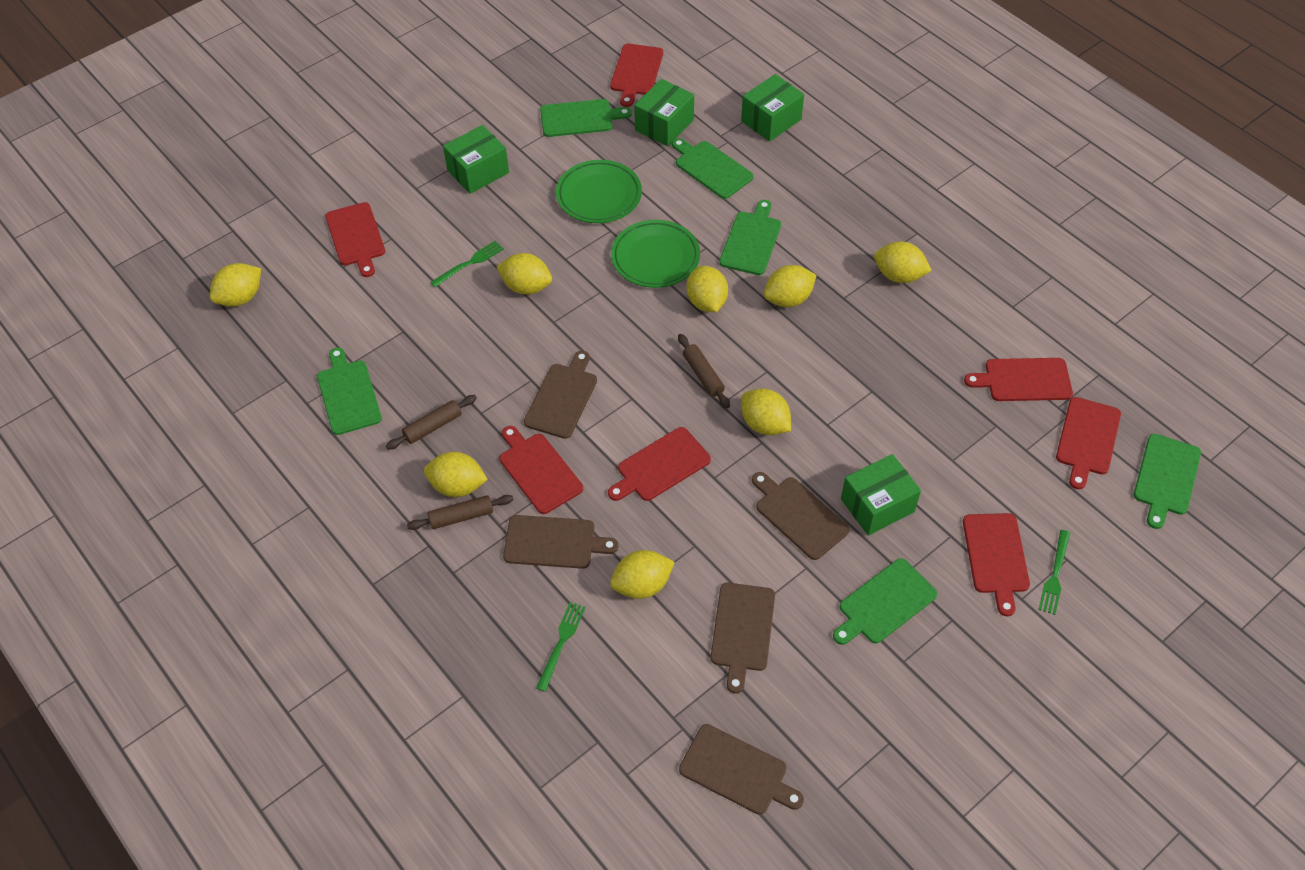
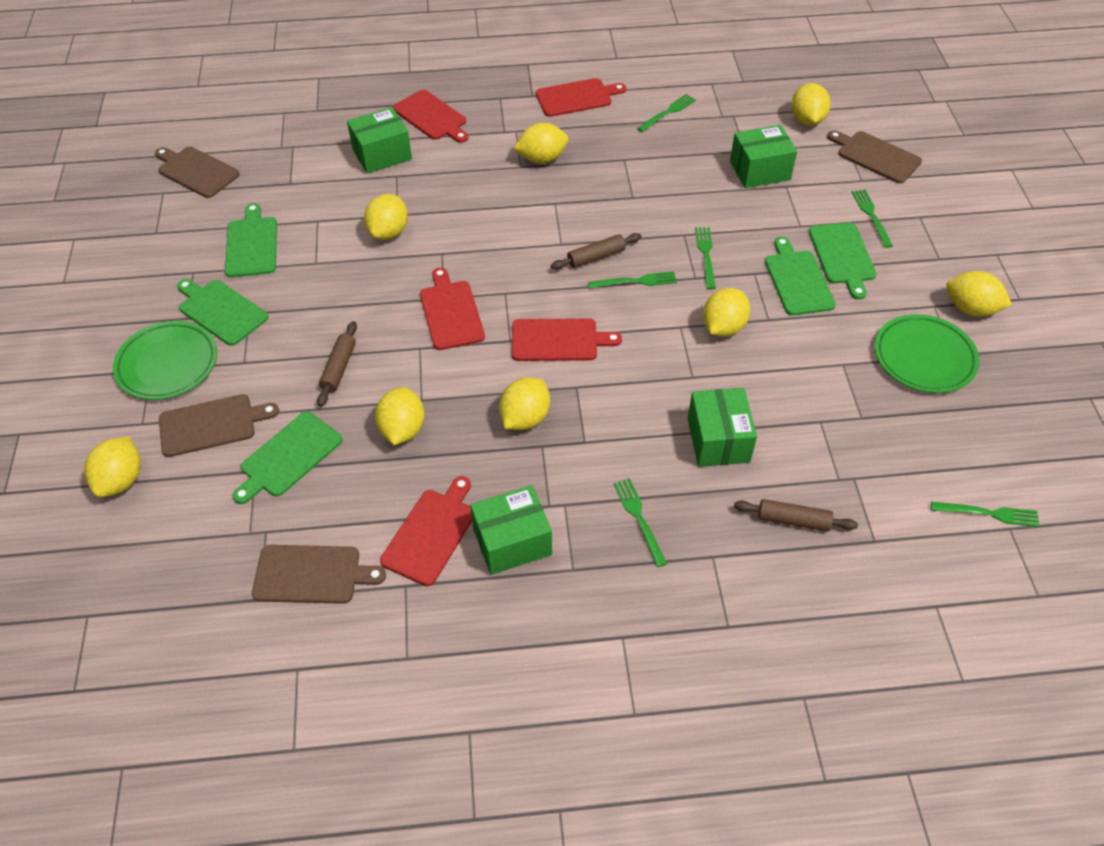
brown cutting board: [503,515,618,569] [524,351,597,439] [679,724,804,814] [711,583,775,694] [752,472,850,560] = 5 -> [155,147,240,198] [159,394,279,457] [252,545,386,604] [827,130,922,183] = 4
green cutting board: [317,347,382,435] [540,99,632,137] [672,138,754,199] [719,200,781,275] [833,558,937,645] [1134,434,1201,529] = 6 -> [177,279,269,346] [225,203,277,278] [232,412,342,504] [765,237,836,316] [809,222,877,300] = 5
green fork: [430,241,504,287] [536,602,586,692] [1038,530,1070,615] = 3 -> [588,271,677,289] [613,478,667,567] [637,94,696,132] [695,227,716,289] [852,189,893,248] [931,501,1040,527] = 6
red cutting board: [325,202,385,277] [500,426,583,514] [608,427,711,501] [610,44,663,107] [963,513,1030,616] [964,358,1073,401] [1056,397,1121,489] = 7 -> [380,476,472,586] [393,90,468,143] [420,267,485,350] [512,318,622,361] [536,78,626,117] = 5

